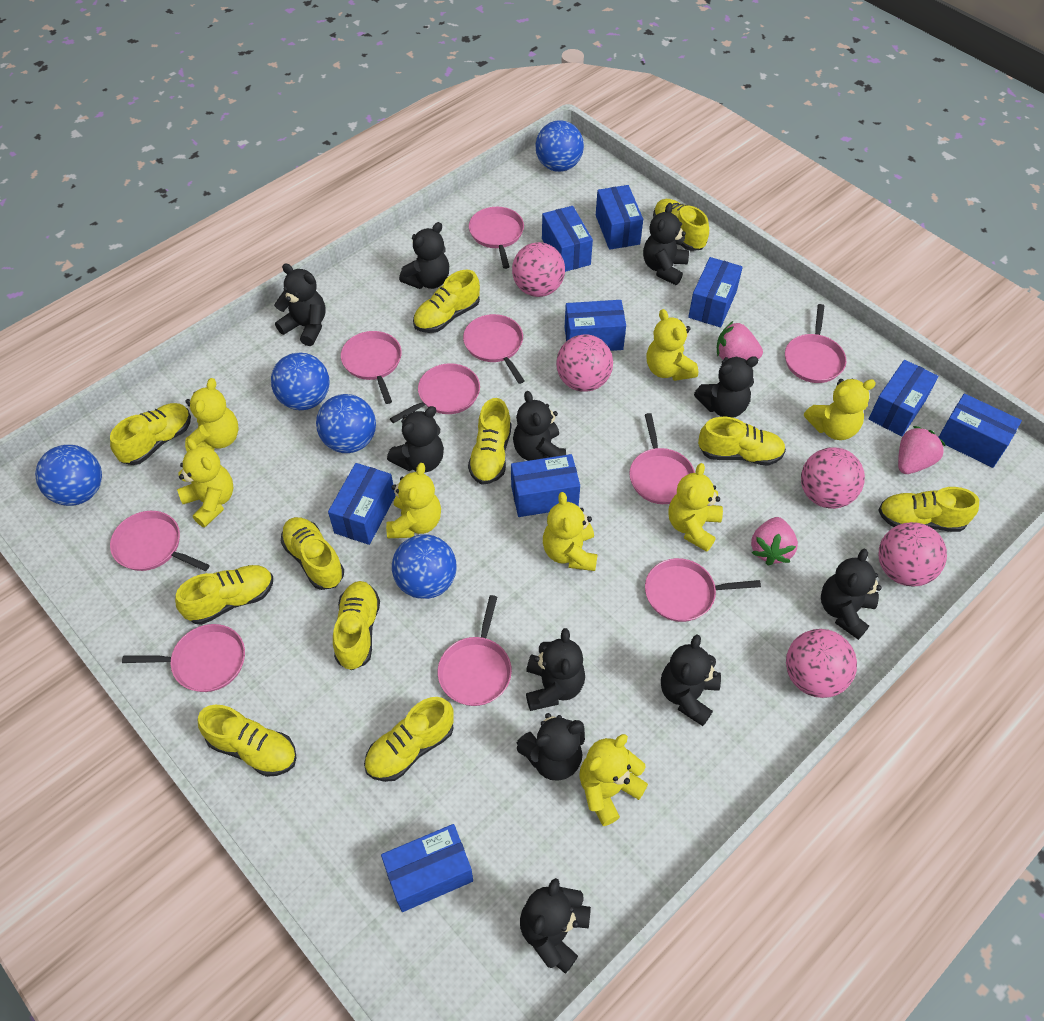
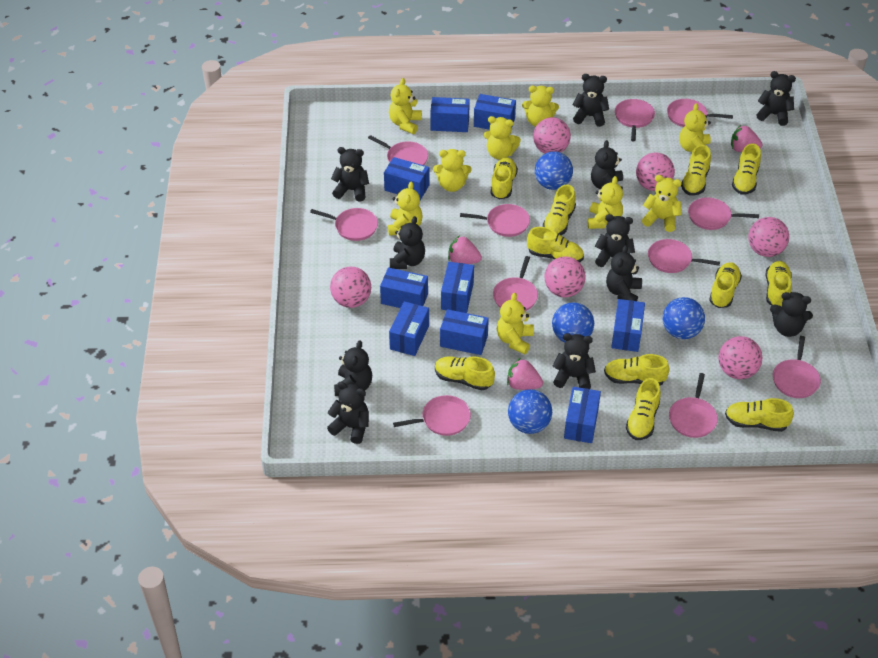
blue ball: [35,445,102,506] [271,353,330,410] [316,394,376,453] [392,534,457,599] [535,120,584,172] = 5 -> [508,389,552,434] [535,151,573,190] [552,302,594,343] [663,297,705,339] = 4
pink ball: [512,242,565,297] [556,334,613,392] [786,629,857,698] [801,447,865,509] [879,522,947,587] = 5 -> [330,267,371,308] [533,117,571,154] [545,257,586,297] [636,153,675,191] [719,336,763,379] [748,217,789,257] = 6
pink pan: [110,511,210,571] [122,624,245,692] [341,331,402,404] [390,363,480,423] [438,595,512,706] [463,314,524,384] [469,207,524,269] [629,413,695,504] [645,558,761,622] [785,304,846,383] = 10 -> [310,208,378,241] [368,135,428,165] [393,395,471,436] [460,204,530,237] [493,256,538,311] [615,99,655,141] [648,239,720,273] [667,99,733,127] [669,373,718,438] [688,197,759,230] [773,336,821,398] = 11
yellow teddy bear: [177,438,234,527] [185,378,239,452] [386,463,441,538] [543,492,598,571] [579,734,648,826] [646,309,698,381] [668,463,723,552] [804,379,876,440] = 8 -> [388,182,422,236] [389,78,422,134] [433,149,472,192] [484,116,521,160] [497,293,534,354] [522,86,559,127] [588,176,623,229] [642,175,682,232] [679,103,711,153] = 9

